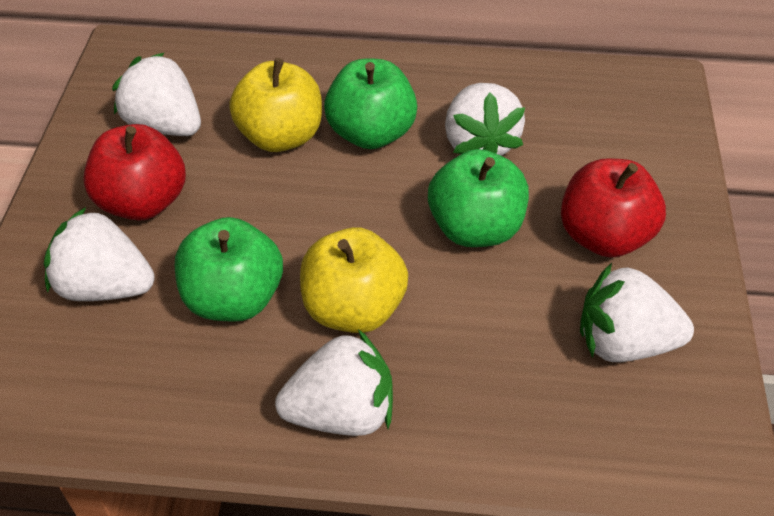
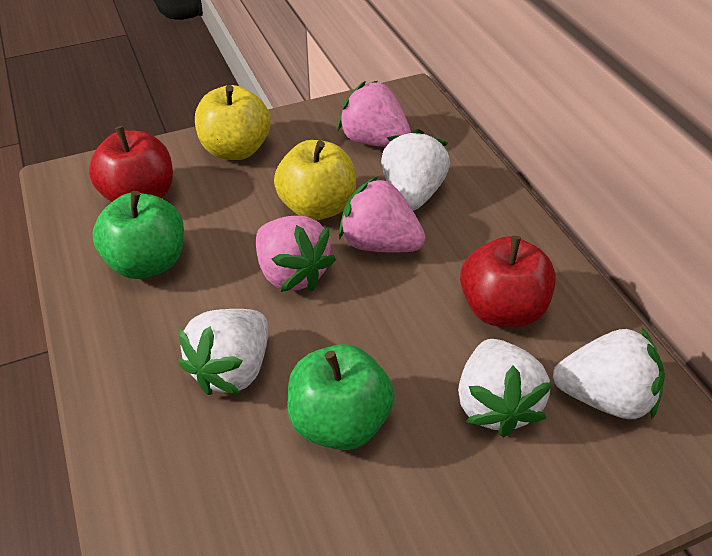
green apple: [175,217,283,322] [324,59,417,149] [428,149,529,247] = 3 -> [93,191,184,279] [287,344,394,450] = 2
pink strawberry: none = 0 -> [256,216,336,292] [338,81,411,147] [339,176,426,253] = 3
white strawberry: [44,207,155,301] [112,52,201,136] [275,329,393,436] [445,83,525,156] [580,263,694,362] = 5 -> [178,309,268,395] [381,129,450,211] [458,339,552,437] [553,328,665,420] = 4

